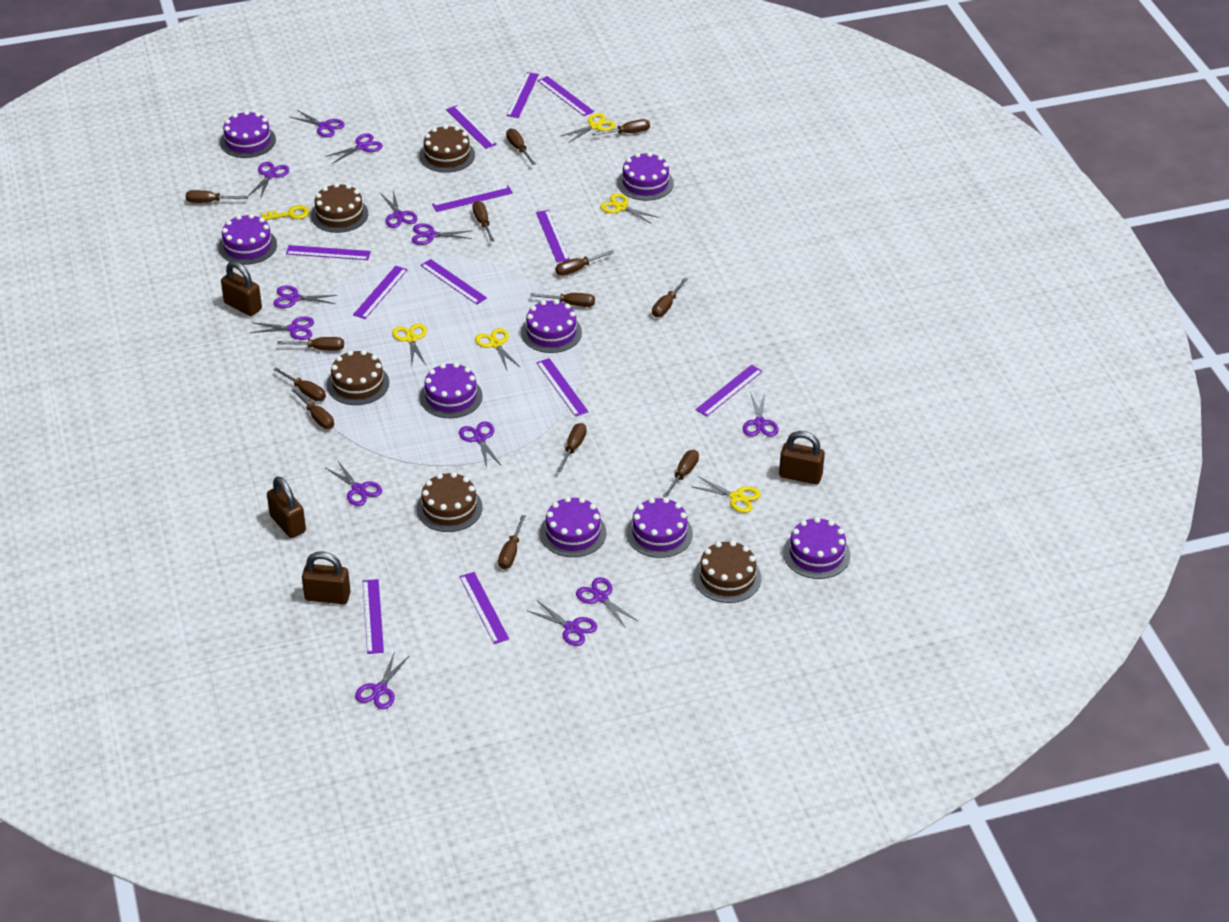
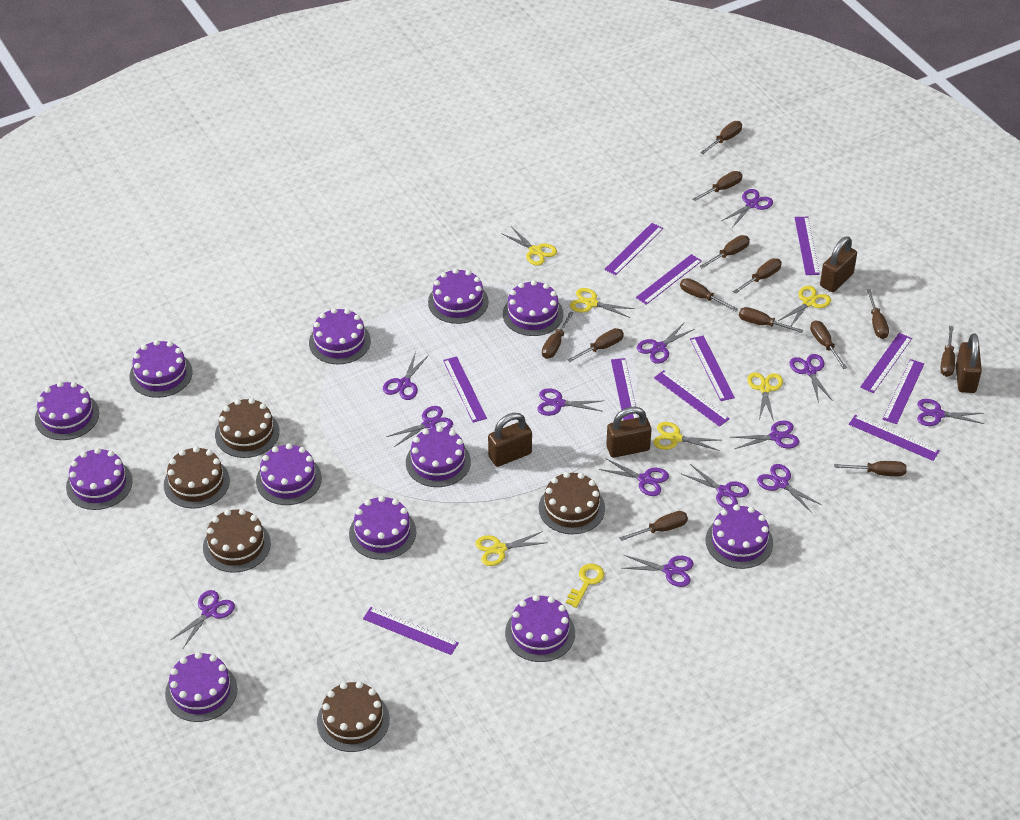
purple cake: [218,214,277,265] [220,110,276,158] [420,362,483,418] [521,299,582,353] [540,496,606,557] [618,152,674,201] [626,497,693,558] [783,517,851,579] = 8 -> [35,381,99,440] [66,448,133,510] [129,340,193,398] [165,652,237,722] [256,443,322,505] [309,308,371,364] [349,496,416,560] [406,426,471,487] [428,268,489,324] [503,280,563,336] [505,595,575,662] [706,505,773,569] = 12
purple ruler: [286,245,371,260] [353,266,408,319] [362,579,384,654] [420,259,487,304] [432,185,513,212] [446,105,497,149] [459,572,509,644] [506,72,539,118] [536,210,570,263] [536,358,589,417] [537,76,594,116] [695,365,763,417] = 12 -> [363,607,459,655] [443,356,487,423] [604,223,663,275] [611,358,638,420] [636,254,702,305] [654,370,730,427] [690,336,735,401] [795,217,820,275] [849,415,939,461] [860,333,912,393] [883,359,924,424] = 11
yellow scissors: [392,324,427,365] [475,328,521,370] [561,113,616,143] [600,193,659,224] [691,476,761,513] = 5 -> [475,531,548,566] [501,226,557,266] [570,288,635,318] [653,422,720,451] [747,373,783,421] [778,286,831,326] = 6

